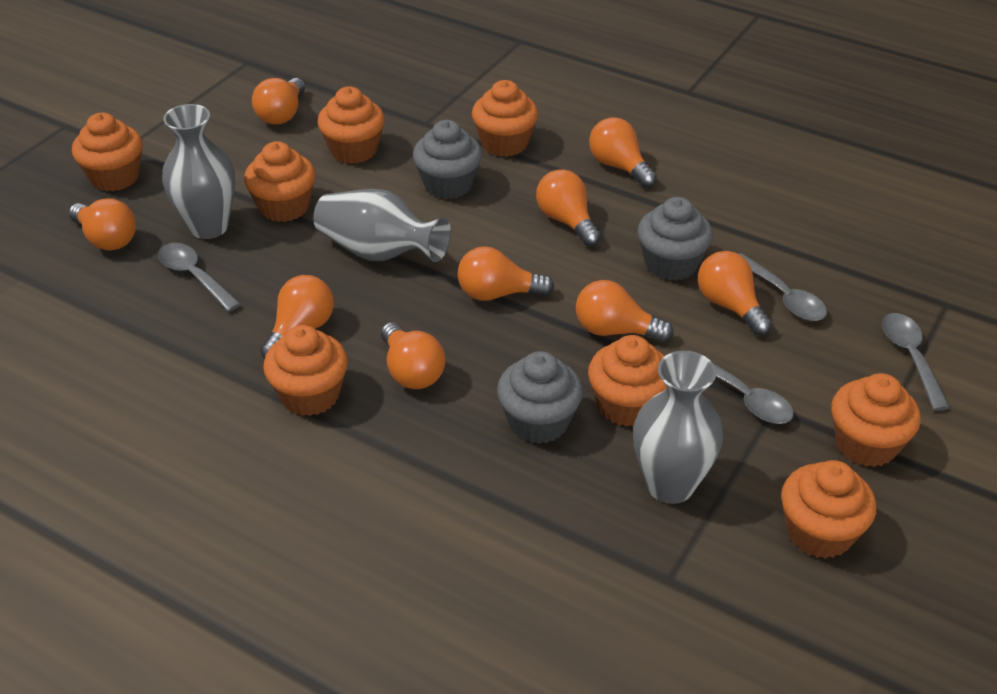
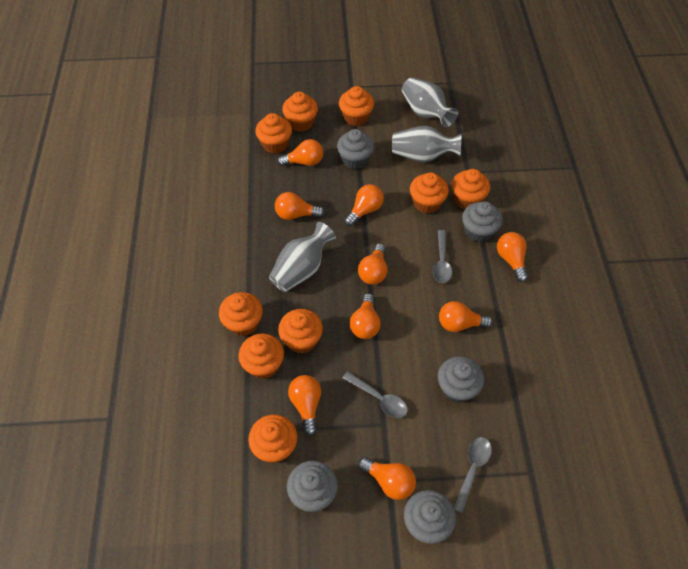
grey cupcake: [413,120,482,199] [497,351,583,444] [637,197,713,281] = 3 -> [287,461,338,512] [337,129,374,170] [404,490,456,544] [438,356,484,403] [462,201,502,243] = 5
grey spoon: [158,243,241,312] [690,350,794,424] [739,253,827,321] [882,313,950,411] = 4 -> [342,371,408,418] [433,230,452,283] [453,437,492,513] = 3
orange cupcake: [72,113,142,191] [244,141,316,222] [263,325,348,416] [317,86,385,164] [472,80,538,157] [588,335,667,427] [781,460,876,559] [831,373,921,467] = 8 -> [219,292,263,336] [239,333,284,379] [248,414,297,463] [255,113,292,154] [278,309,323,353] [282,92,318,132] [339,86,374,126] [410,172,449,214] [451,169,490,209] = 9

